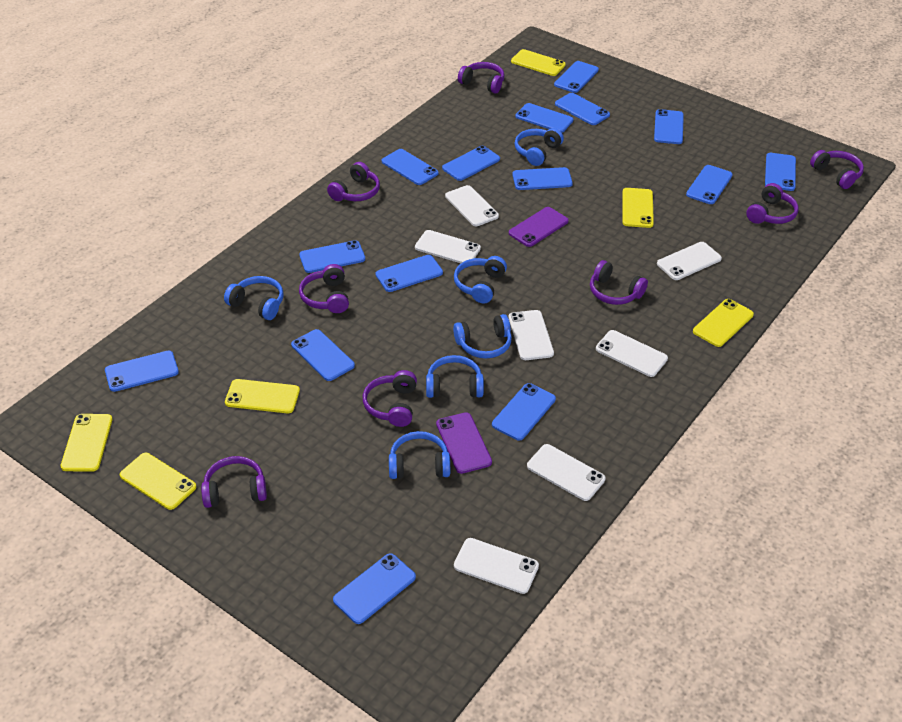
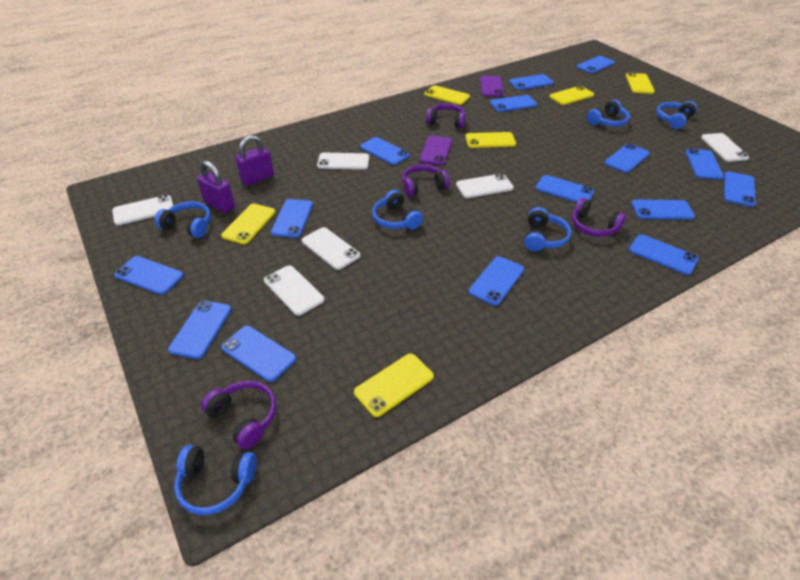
purple headphones: [201,456,267,508] [299,264,349,313] [327,162,380,201] [363,370,417,427] [458,62,504,94] [590,260,648,305] [746,183,798,224] [810,150,864,189] = 8 -> [201,380,276,449] [402,164,450,197] [426,103,466,128] [572,198,626,237] = 4
purple padlock: none = 0 -> [197,160,235,213] [235,135,274,186] = 2
white phone: [415,230,481,263] [445,185,499,226] [454,538,539,594] [509,310,554,360] [527,444,606,501] [596,330,668,377] [657,242,722,280] = 7 -> [112,195,173,225] [264,265,324,316] [302,227,360,270] [317,153,369,170] [456,173,514,198] [701,133,749,162] = 6

